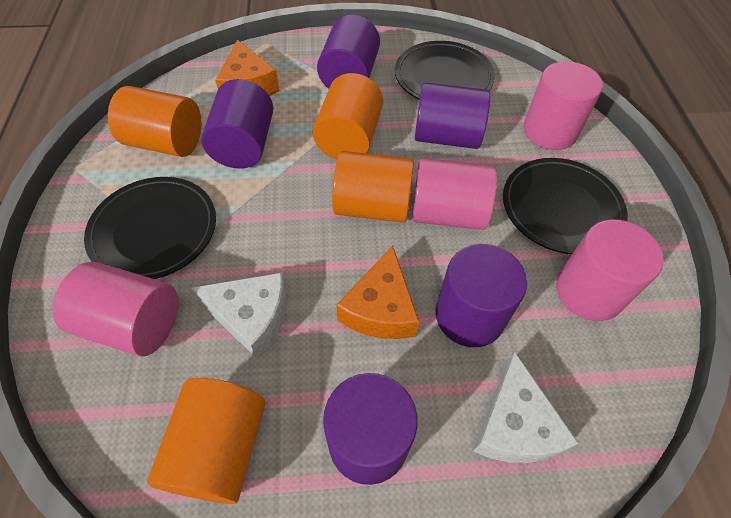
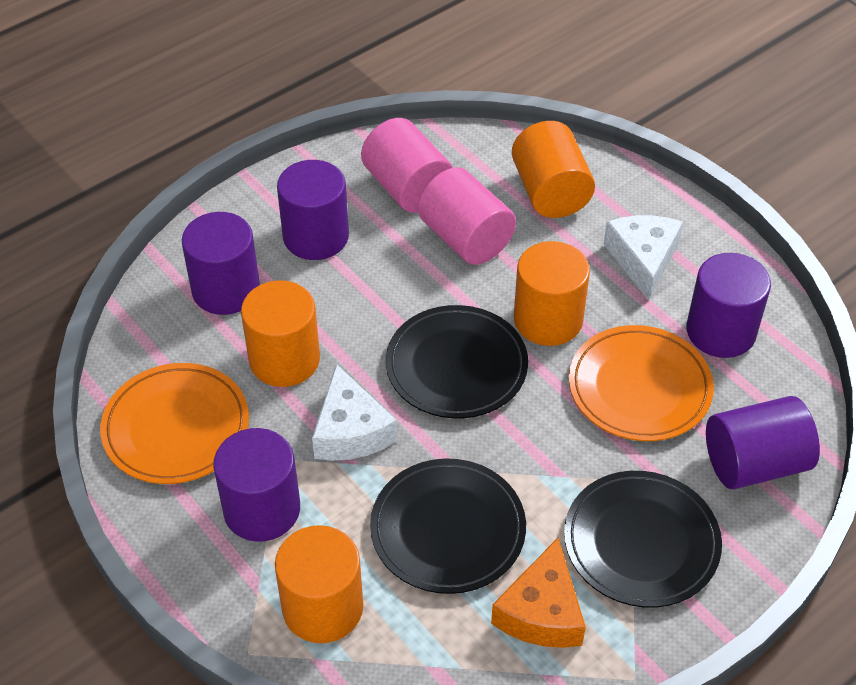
orange cheese: [215,40,280,96] [336,246,420,339] = 2 -> [491,538,586,648] = 1
orange plate: none = 0 -> [100,363,249,484] [569,325,714,441] = 2
pink cylinder: [53,261,178,357] [412,158,497,230] [524,61,603,150] [556,220,664,321] = 4 -> [361,118,453,213] [418,167,516,265] = 2

